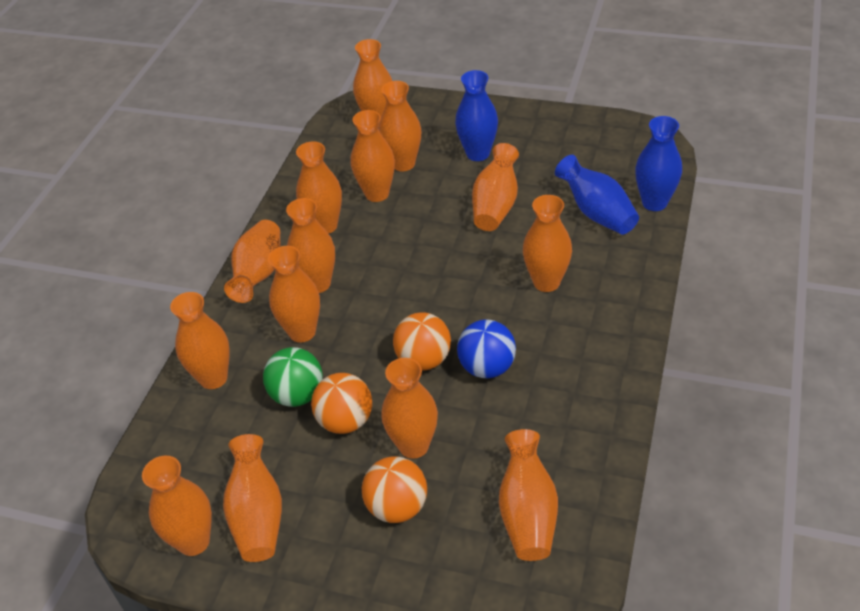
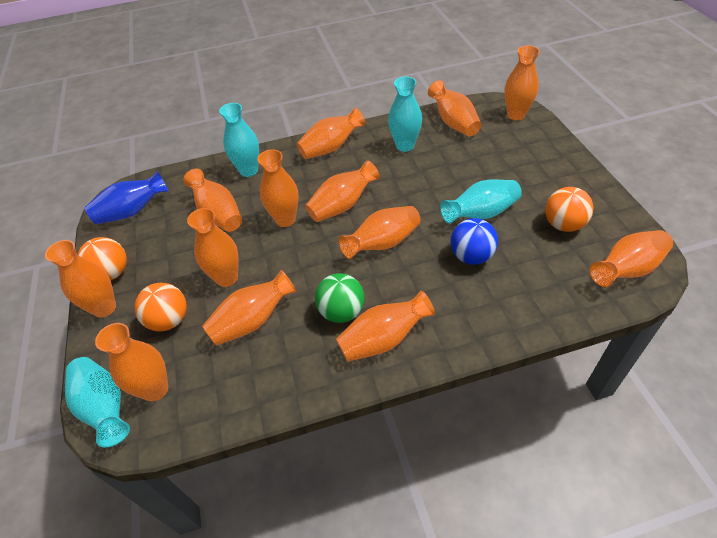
blue vase: [455,70,498,161] [555,155,639,235] [635,116,682,211] = 3 -> [85,172,168,224] = 1
orange vase: [142,456,212,556] [170,292,230,389] [223,434,282,562] [224,220,280,303] [268,246,320,342] [286,198,335,293] [296,141,342,234] [351,110,395,202] [353,39,392,120] [379,81,421,171] [381,358,438,459] [472,143,519,231] [499,429,558,561] [523,195,572,292] = 14 -> [45,240,116,318] [95,323,168,402] [183,168,242,232] [187,208,239,287] [202,270,296,346] [257,149,299,227] [297,108,365,159] [305,160,380,222] [336,290,435,362] [338,206,421,259] [428,80,481,137] [504,46,540,120] [589,230,673,287] = 13
turquoise vase: none = 0 -> [65,357,130,447] [219,103,259,177] [388,77,422,152] [440,180,522,224] = 4

